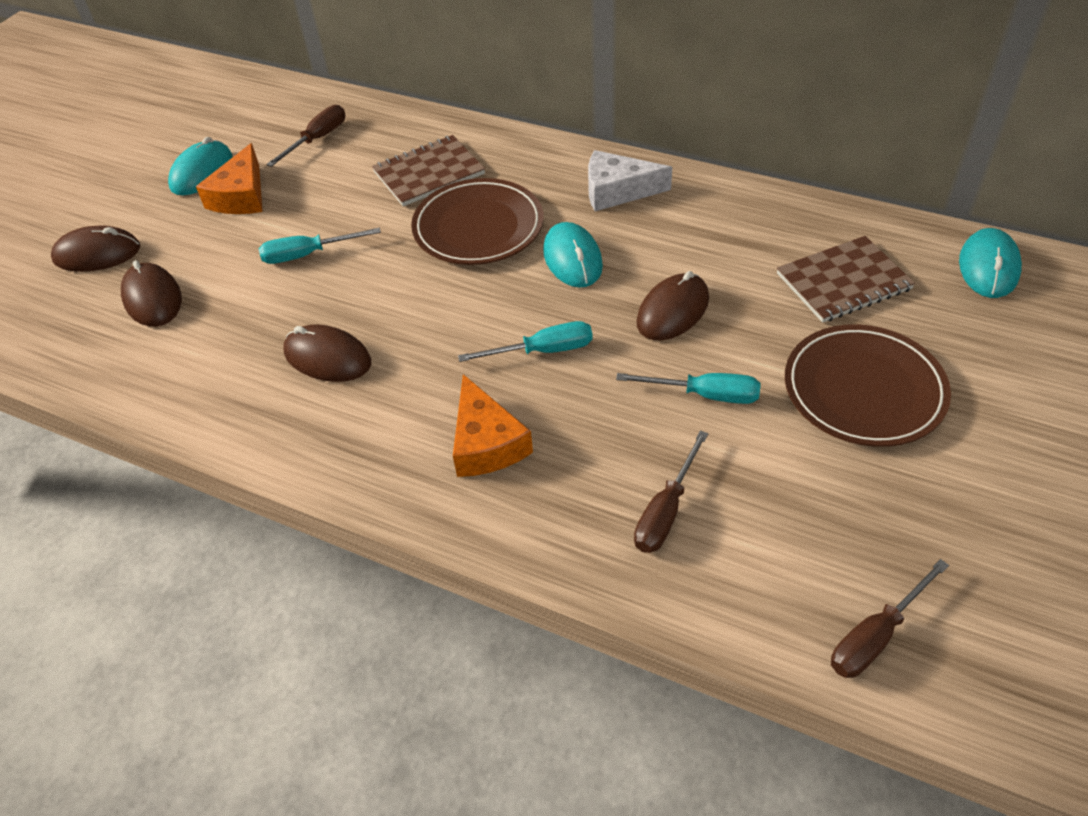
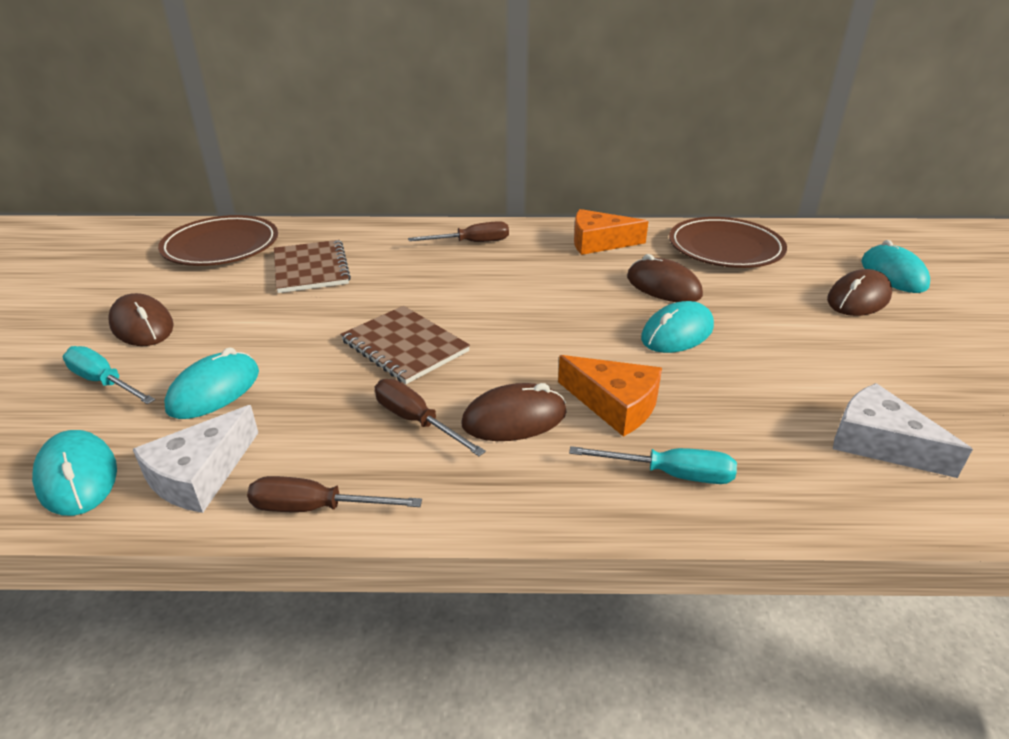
turquoise mouse: [168,137,232,196] [543,222,603,288] [959,228,1022,298] = 3 -> [32,430,117,516] [164,347,259,419] [641,301,714,353] [861,240,930,293] = 4
turquoise screwdriver: [259,228,381,264] [458,321,593,362] [616,373,761,404] = 3 -> [63,346,155,404] [569,446,737,484] = 2
white cheese: [588,150,672,211] = 1 -> [133,405,258,513] [833,383,973,478] = 2

